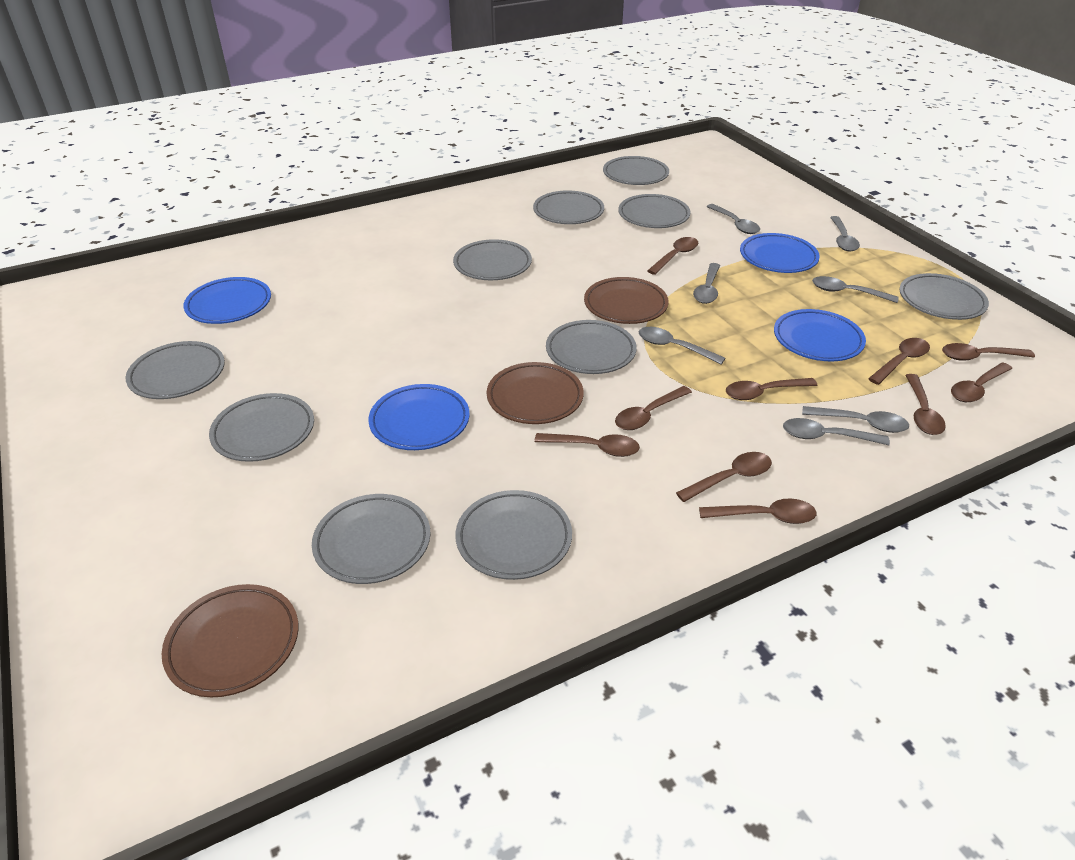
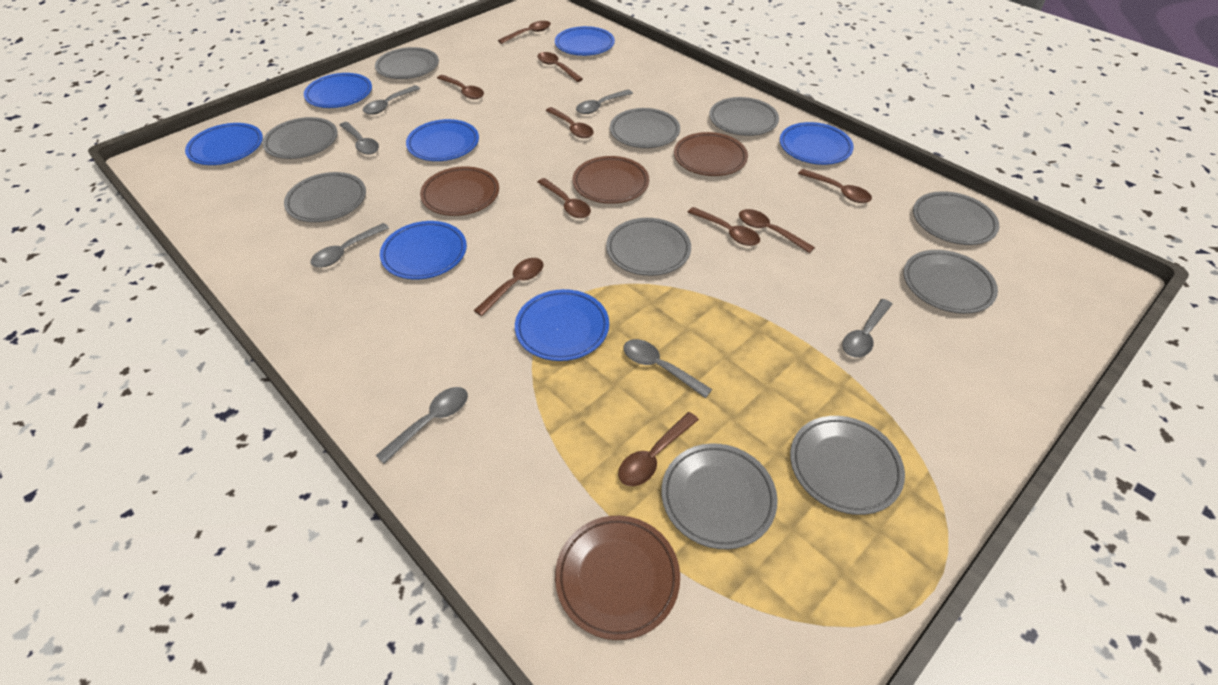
blue plate: [184,277,271,324] [368,384,470,450] [740,233,820,273] [774,309,866,361] = 4 -> [185,123,263,165] [304,73,372,108] [380,221,467,279] [406,119,479,161] [515,289,609,361] [555,26,615,56] [780,122,854,165] = 7
brown plate: [162,584,298,697] [487,362,584,424] [584,277,669,324] = 3 -> [420,166,499,216] [555,516,680,640] [573,156,649,204] [674,132,748,176] = 4

